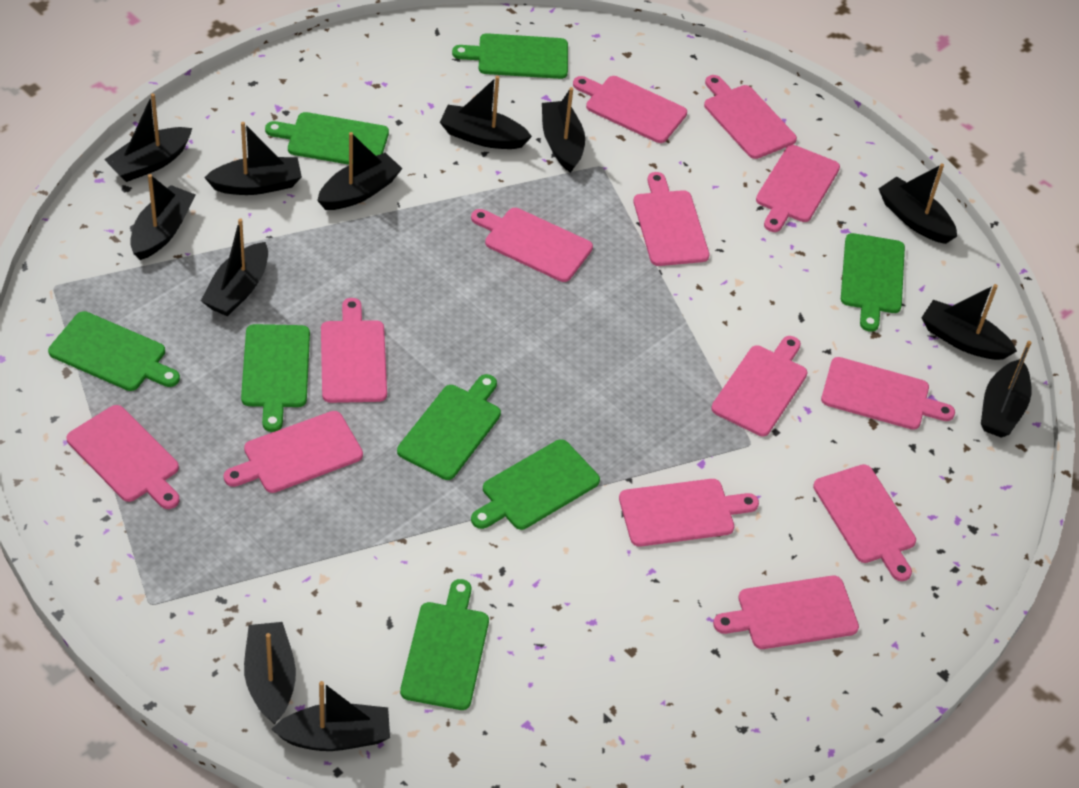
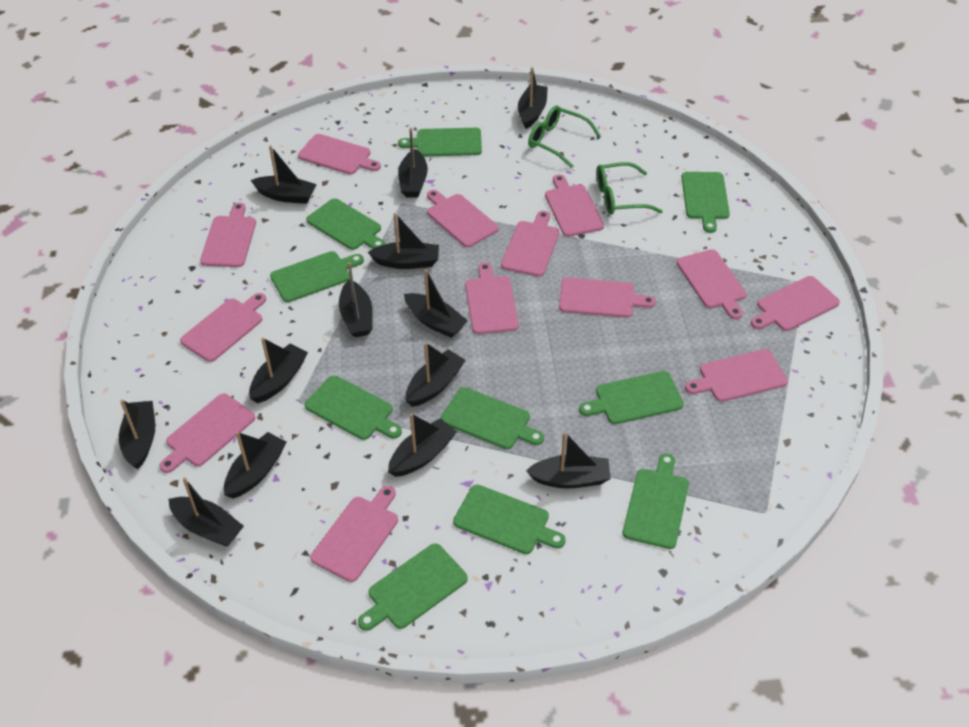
black boat: [104,93,192,182] [130,174,196,260] [201,218,268,316] [204,122,302,195] [244,622,296,725] [272,681,390,751] [317,132,402,210] [440,76,532,149] [542,87,585,173] [878,164,957,244] [922,284,1017,360] [981,341,1032,438] = 12 -> [119,400,155,469] [169,477,244,547] [224,432,287,499] [249,337,308,403] [251,145,317,204] [339,262,373,337] [368,213,439,269] [388,413,457,477] [398,128,428,198] [404,269,468,338] [406,342,466,407] [518,67,548,129] [526,432,611,489] = 13
green cutting board: [48,311,180,391] [241,324,310,432] [265,112,389,165] [397,374,501,480] [400,579,489,710] [452,33,568,79] [471,439,600,530] [841,233,905,332] = 8 -> [270,251,364,302] [305,375,402,440] [306,198,385,250] [358,543,468,631] [398,128,482,157] [441,387,544,449] [453,485,566,554] [579,371,684,424] [623,453,689,549] [682,172,730,233] = 10
green glasses: none = 0 -> [528,106,601,168] [597,162,663,215] = 2

